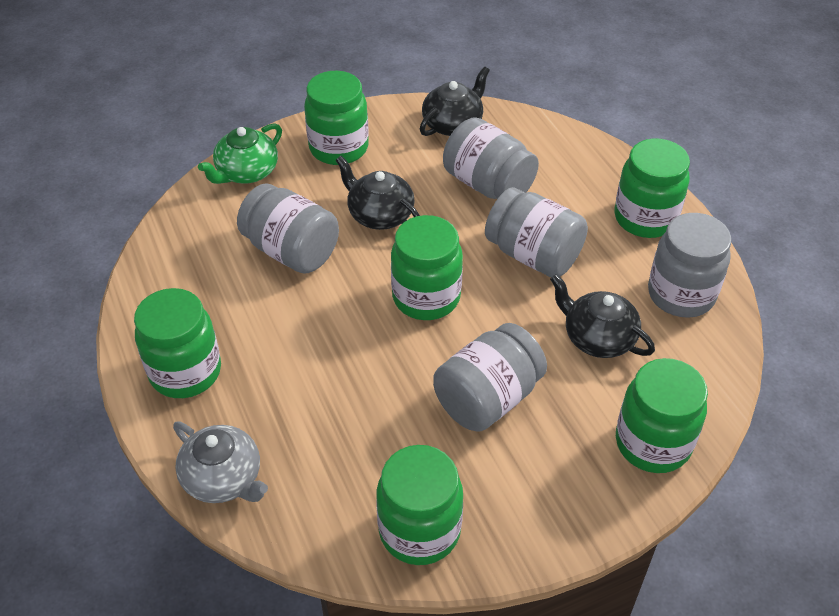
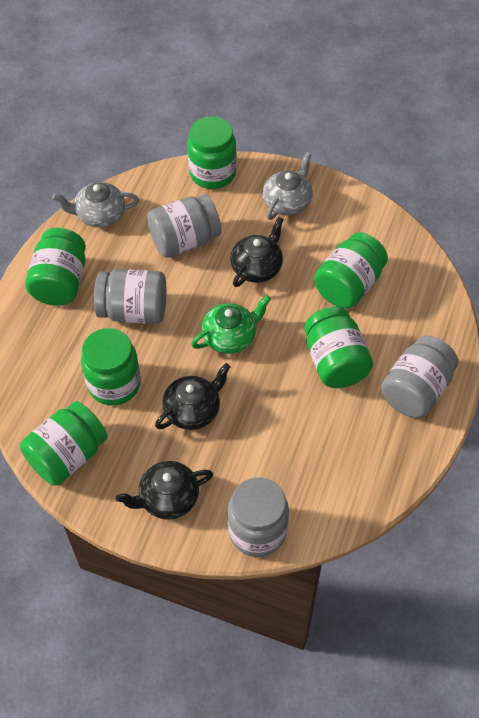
grey jar: [237,183,339,274] [433,323,547,432] [443,117,539,199] [485,187,588,277] [648,213,731,318] = 5 -> [94,269,166,324] [147,194,221,258] [227,477,289,557] [381,336,458,418] = 4
grey teapot: [173,422,268,503] = 1 -> [53,182,139,227] [262,152,313,220] = 2

